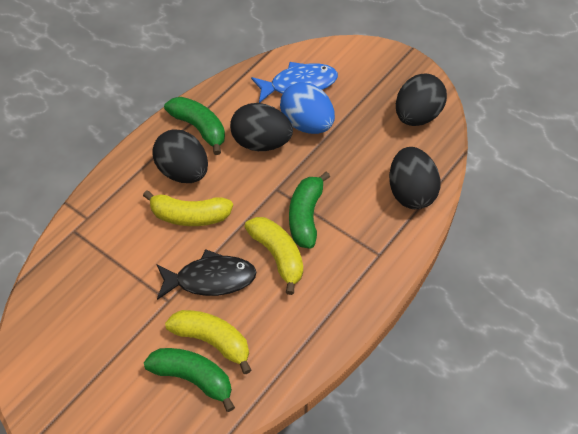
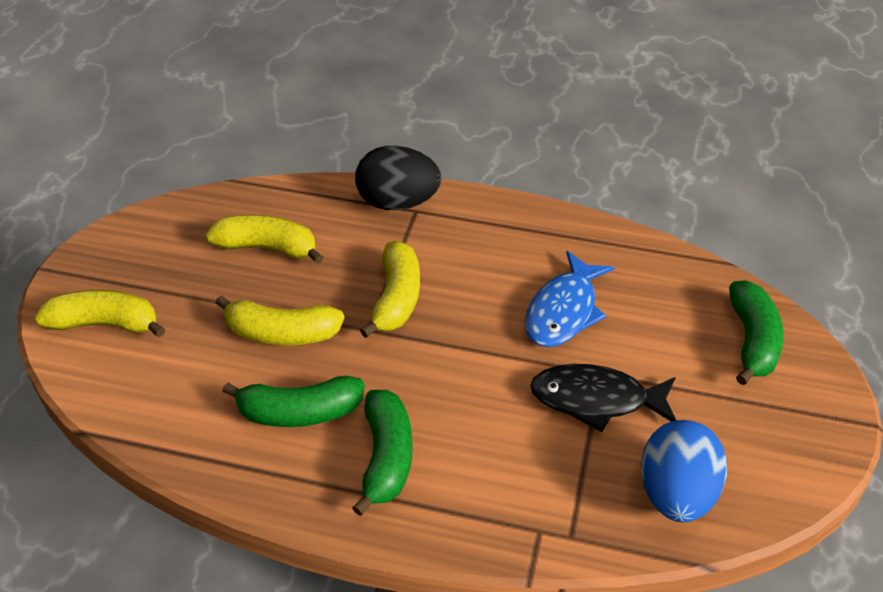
black egg: [152,129,208,183] [230,103,293,151] [389,147,441,209] [396,74,447,126] = 4 -> [355,146,441,210] = 1
yellow banana: [143,190,233,226] [165,310,251,374] [245,217,303,295] = 3 -> [35,290,165,337] [206,215,323,264] [216,295,345,345] [360,241,420,338] = 4

